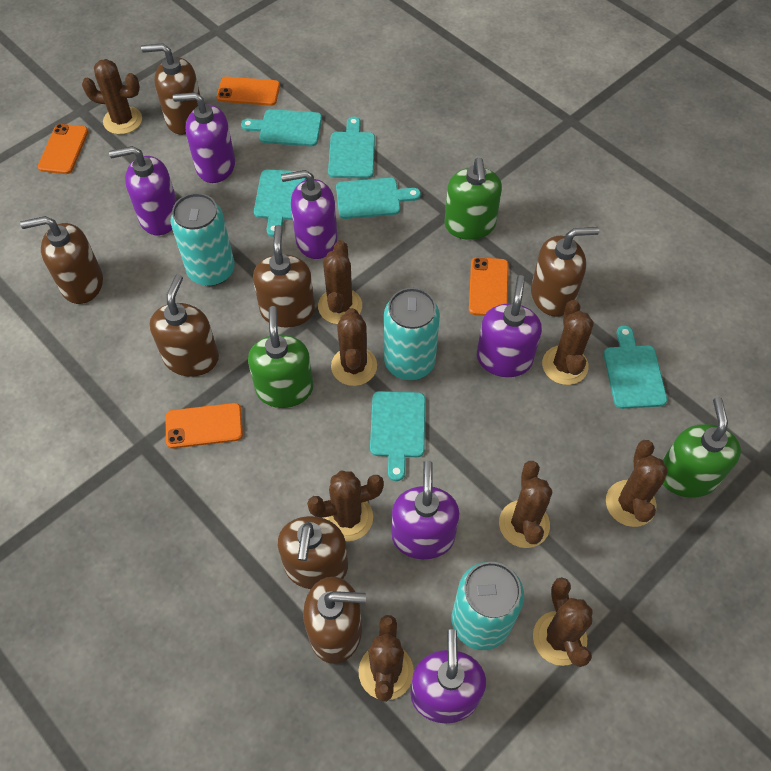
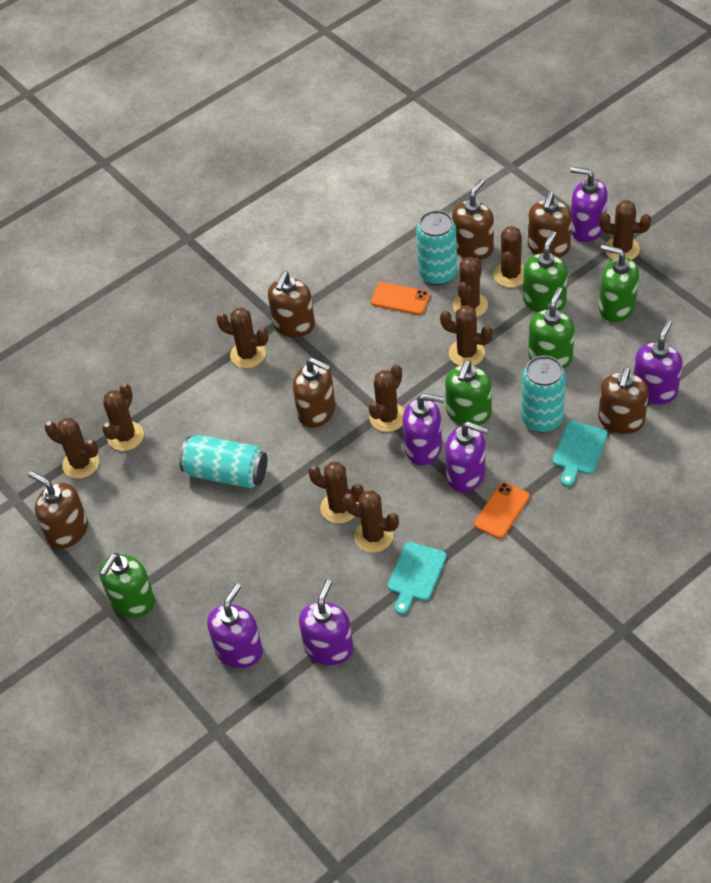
brown cactus: [82,59,142,134] [307,471,384,541] [318,240,362,324] [331,308,377,386] [359,615,414,702] [499,461,552,548] [533,577,592,667] [542,300,594,385] [606,440,668,527] = 9 -> [45,418,99,479] [102,383,144,451] [216,307,269,368] [308,462,364,524] [343,491,399,553] [368,364,405,432] [440,305,493,366] [453,257,488,317] [493,226,524,287] [599,200,651,260] = 10
brown soap dispenser: [20,216,103,304] [141,43,200,135] [150,274,219,377] [253,225,315,327] [277,516,348,589] [303,577,366,664] [531,227,599,317] = 7 -> [28,471,88,549] [268,272,315,337] [293,357,336,428] [452,179,494,260] [528,192,572,258] [598,367,649,434] = 6
green soap dispenser: [248,306,313,408] [445,158,502,240] [663,397,741,498] = 3 -> [99,553,155,617] [445,360,492,425] [523,231,568,312] [528,287,575,369] [599,244,639,322] = 5
orange phone: [38,124,88,174] [166,403,243,448] [217,77,280,106] [469,257,509,316] = 4 -> [371,282,430,315] [474,482,530,539] = 2
turquoise cutting board: [241,109,322,146] [254,169,306,237] [328,117,375,179] [336,178,421,219] [370,391,425,481] [604,325,667,409] = 6 -> [387,542,447,615] [553,421,608,487] = 2

